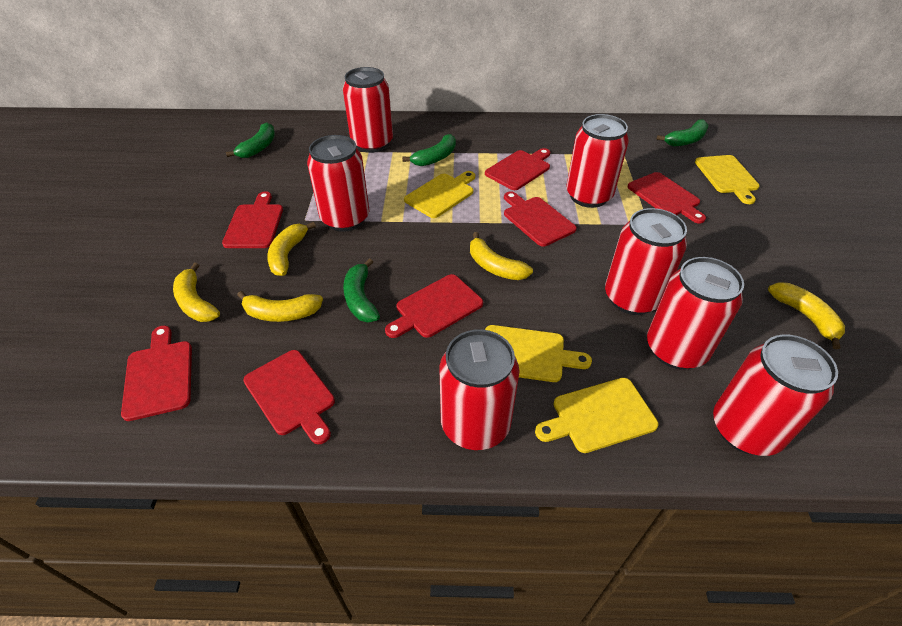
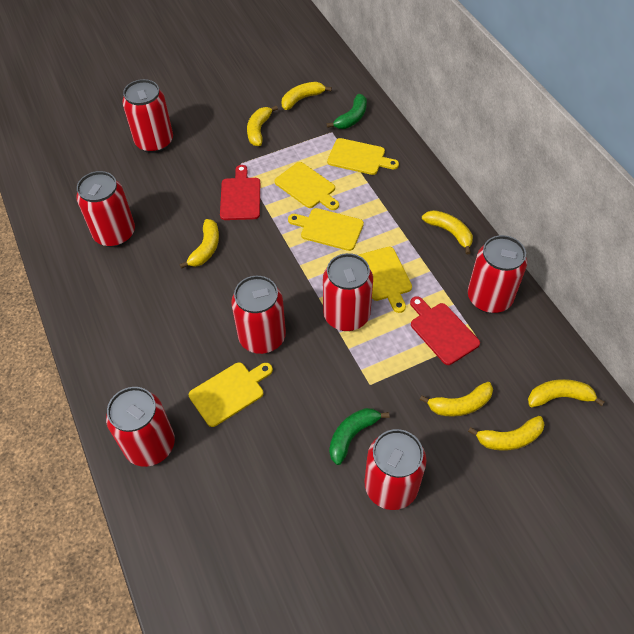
green banana: [226,122,275,158] [343,258,380,322] [402,134,456,166] [657,119,708,147] = 4 -> [327,94,367,129] [329,408,389,465] = 2
red cutting board: [121,326,192,421] [222,191,283,248] [243,350,335,444] [385,274,483,338] [485,148,550,190] [504,192,577,247] [628,172,706,223] = 7 -> [220,165,260,220] [410,296,480,365] = 2
yellow banana: [173,263,220,322] [237,291,323,322] [267,222,316,276] [470,232,533,280] [768,282,845,350] = 5 -> [180,219,219,269] [247,106,278,146] [282,82,332,110] [420,382,493,417] [422,210,473,254] [468,416,545,451] [528,379,604,407] = 7
yellow cutting board: [404,171,475,218] [485,325,592,382] [535,378,658,453] [695,155,760,204] = 4 -> [189,362,273,427] [274,162,339,210] [288,208,364,251] [327,138,399,175] [358,247,412,313] = 5

